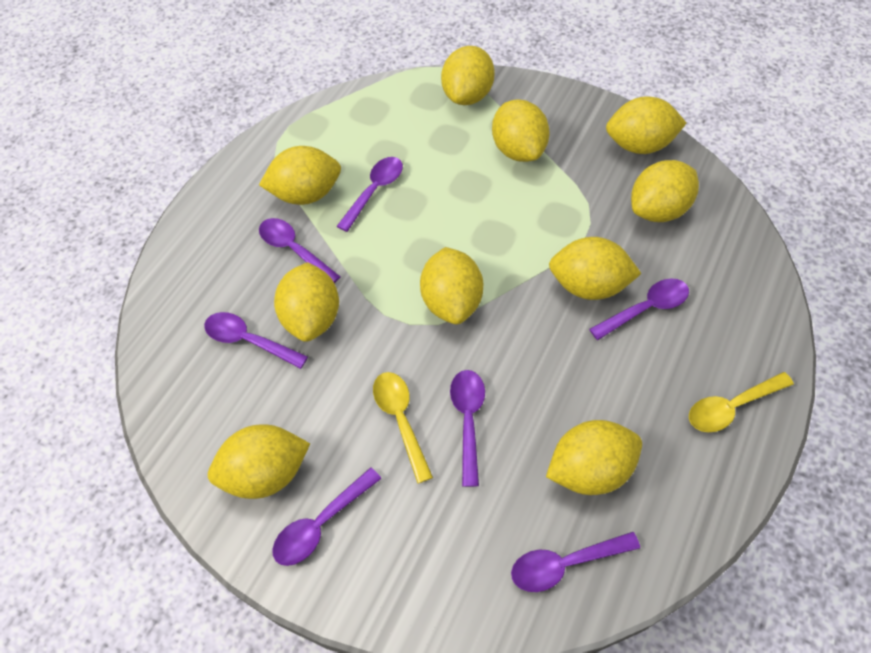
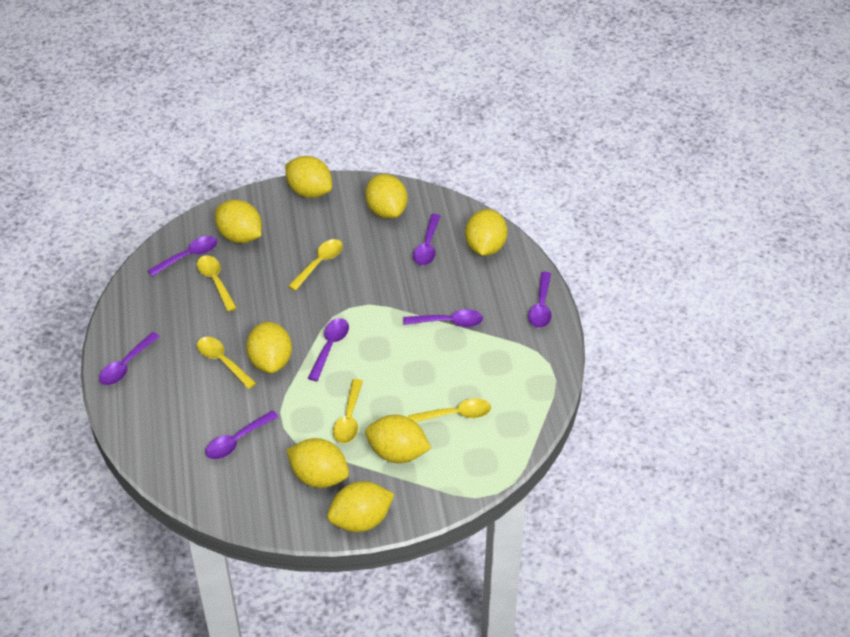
yellow lemon: [208,424,310,499] [259,146,341,205] [274,262,339,342] [420,247,483,324] [441,46,495,105] [492,99,550,162] [546,420,642,495] [549,237,641,300] [606,97,686,154] [631,160,699,222] = 10 -> [215,200,262,243] [246,322,292,373] [285,156,332,198] [286,438,349,488] [327,481,394,532] [365,174,408,219] [365,415,431,463] [465,209,508,256] = 8
yellow spoon: [373,372,433,483] [689,372,794,432] = 2 -> [197,255,237,312] [197,337,257,389] [288,239,343,291] [333,379,363,443] [408,398,491,422] = 5

